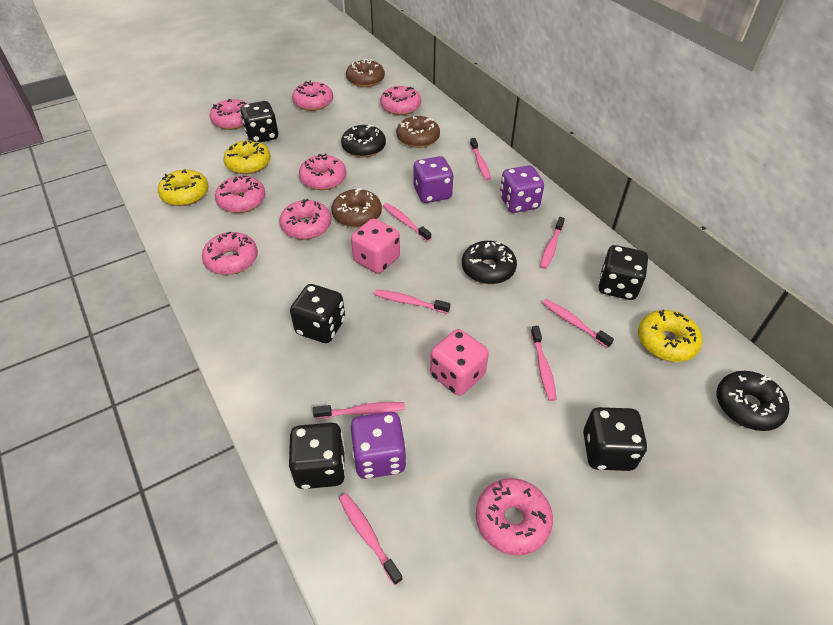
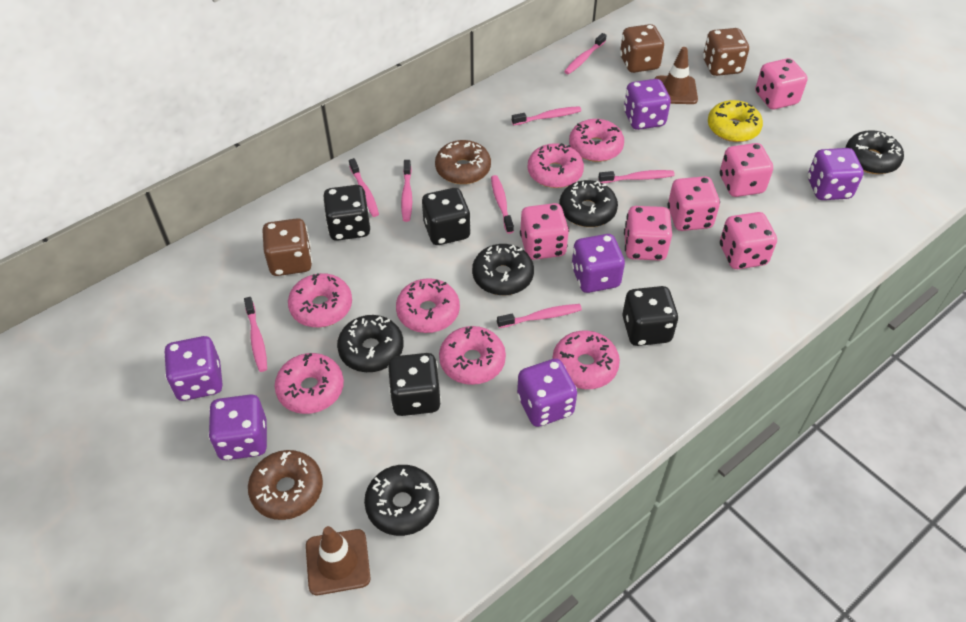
black dice: [240,101,278,142] [289,423,346,489] [290,284,345,343] [583,407,647,471] [598,245,648,300] = 5 -> [323,185,370,241] [387,353,441,416] [422,188,471,245] [622,286,679,346] = 4
black donut: [341,124,386,157] [462,241,517,284] [717,371,789,431] = 3 -> [337,315,403,372] [364,465,439,536] [472,244,534,295] [559,180,618,227] [846,130,904,174] = 5
brown dice: none = 0 -> [263,218,312,276] [620,24,664,73] [703,28,749,76] = 3
brown donut: [331,188,382,228] [346,59,385,87] [396,116,440,148] = 3 -> [248,450,323,520] [435,140,491,184] = 2
brown traffic cone: none = 0 -> [306,526,371,595] [655,47,698,104] = 2
pink dice: [351,218,400,274] [430,329,489,396] = 2 -> [520,203,569,260] [624,206,672,261] [668,176,720,231] [720,143,773,197] [720,212,777,269] [755,58,808,109] = 6
pink donut: [202,232,258,275] [209,99,248,130] [215,176,266,213] [279,199,332,239] [292,81,333,111] [299,153,347,190] [380,86,421,115] [476,478,553,556] = 8 -> [275,353,344,414] [288,273,352,327] [396,278,460,333] [439,326,506,385] [528,143,584,188] [552,330,620,389] [569,119,624,162] = 7
purple dice: [351,412,407,479] [414,156,454,203] [500,165,544,213] = 3 -> [164,336,223,401] [208,394,267,460] [517,359,577,427] [571,234,625,293] [624,79,671,130] [808,148,864,200] = 6
yellow donut: [158,169,209,206] [223,140,271,174] [638,310,703,362] = 3 -> [708,100,763,142] = 1

